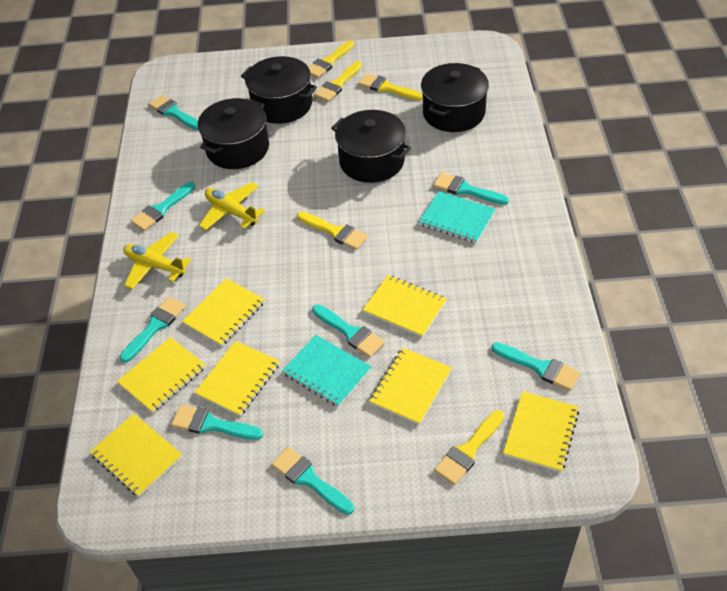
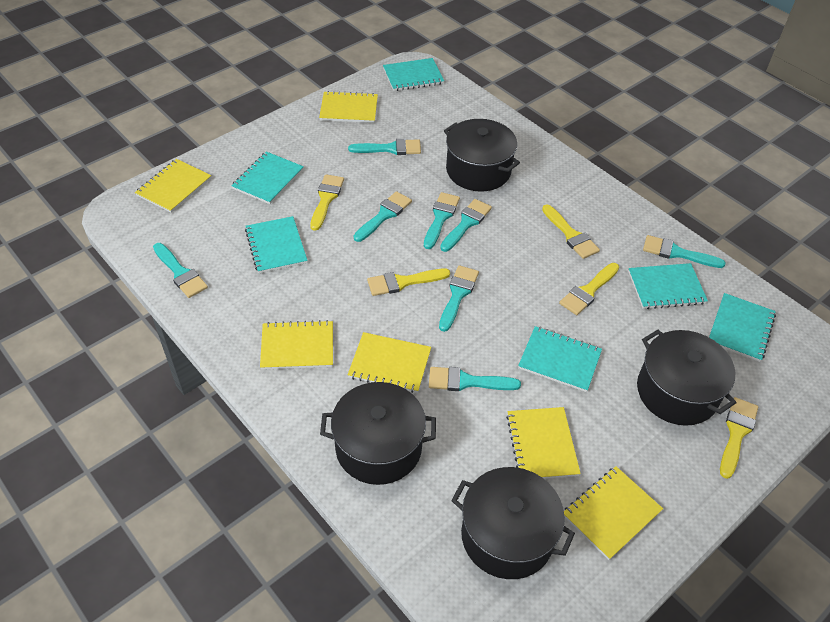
turquoise notebook: [282,335,371,407] [419,191,496,243] = 2 -> [231,152,304,204] [245,216,308,273] [383,58,444,91] [518,326,602,392] [628,263,708,309] [709,293,776,362] = 6
yellow notebook: [90,414,183,497] [117,337,206,413] [182,278,265,347] [194,341,280,416] [363,275,447,338] [369,348,452,425] [503,391,579,472] = 7 -> [135,159,211,213] [260,320,333,370] [319,91,378,123] [348,332,431,393] [506,407,581,479] [564,466,663,560] = 6
yellow plane: [123,232,191,290] [199,182,265,230] = 2 -> none = 0

